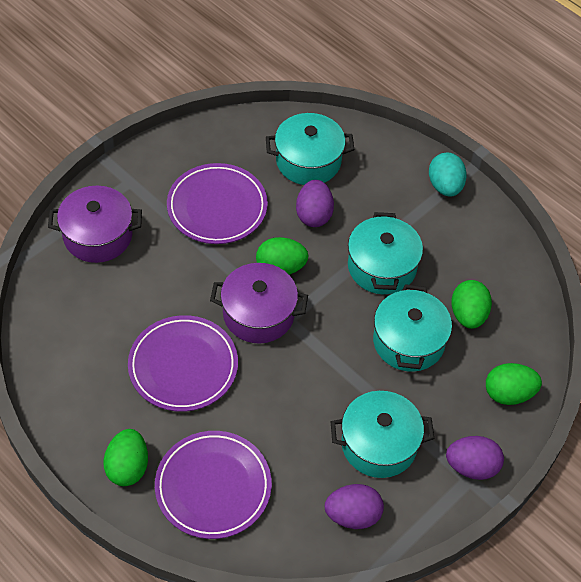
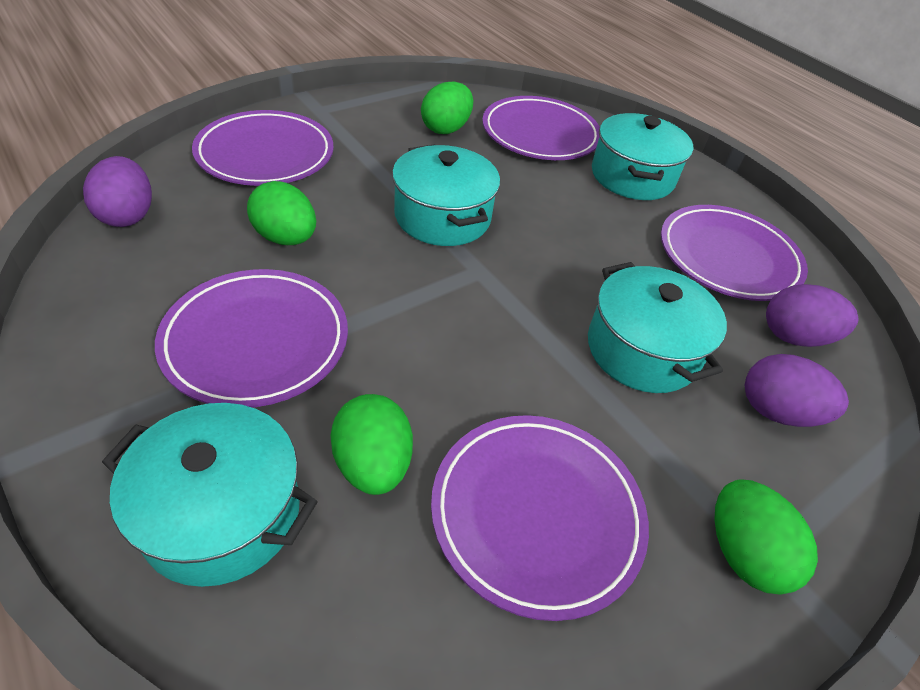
purple plate: [128,315,238,412] [155,431,272,539] [167,163,268,244] = 3 -> [155,269,348,408] [192,110,334,186] [431,415,649,621] [482,96,600,160] [661,205,808,301] = 5
purple pot: [48,186,142,263] [210,263,308,344] = 2 -> none = 0
turquoise egg: [429,153,467,197] = 1 -> none = 0

